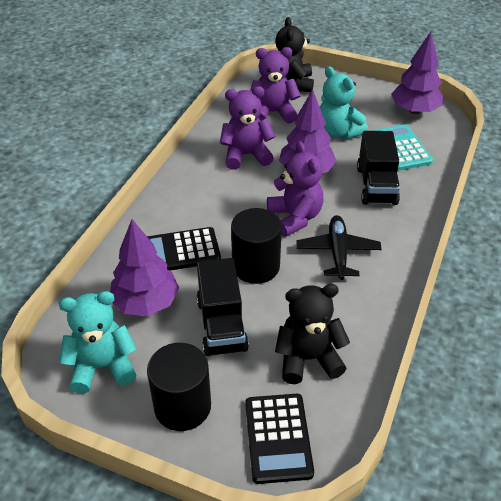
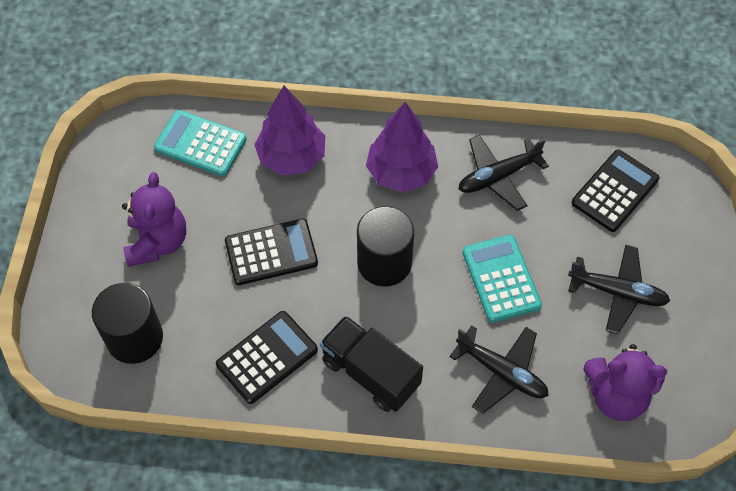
black calculator: [147,227,221,271] [245,394,314,484] = 2 -> [216,311,318,404] [225,219,318,285] [572,150,660,232] = 3
black plane: [296,215,382,280] = 1 -> [450,325,549,414] [459,135,549,211] [568,245,670,334] = 3
black teddy bear: [275,17,314,92] [275,284,350,384] = 2 -> none = 0
black truck: [197,258,249,356] [357,131,400,205] = 2 -> [320,315,423,412] = 1
purple teddy bear: [220,86,275,170] [250,47,301,123] [267,141,323,237] = 3 -> [122,172,186,267] [583,344,667,421] = 2
purple tree: [110,220,179,316] [279,89,337,173] [391,32,443,114] = 3 -> [254,86,325,176] [366,102,438,192] = 2
turquoise calculator: [373,125,433,171] = 1 -> [154,110,247,176] [463,235,542,323] = 2
turquoise teddy bear: [59,291,137,394] [320,66,368,139] = 2 -> none = 0

